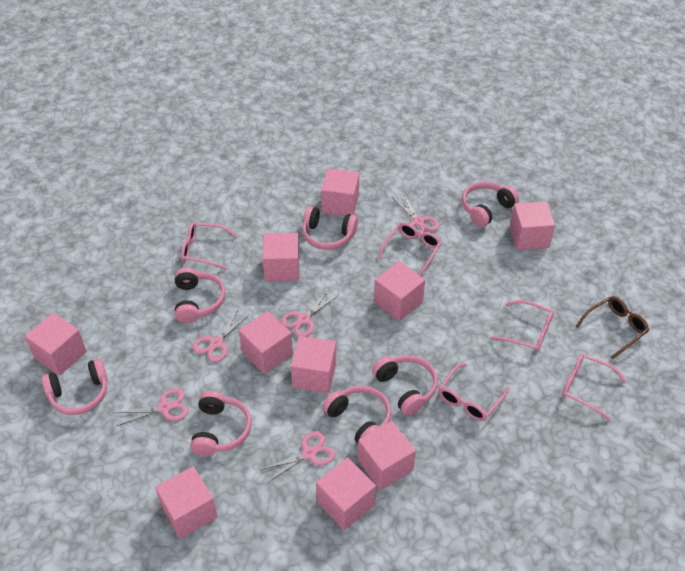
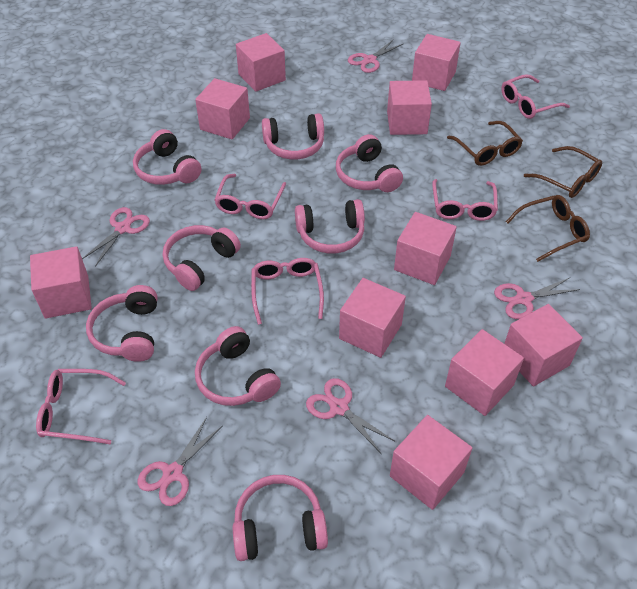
brown glasses: [575,296,649,359] = 1 -> [447,121,523,166] [506,195,590,262] [524,146,602,198] = 3
pink headphones: [41,359,108,415] [175,268,226,323] [190,391,251,456] [302,206,358,250] [323,385,391,443] [372,355,438,416] [462,181,519,227] = 7 -> [86,285,157,362] [133,129,201,185] [163,225,241,291] [195,326,281,406] [233,475,328,561] [262,113,324,160] [295,199,365,253] [336,134,403,192] = 8

